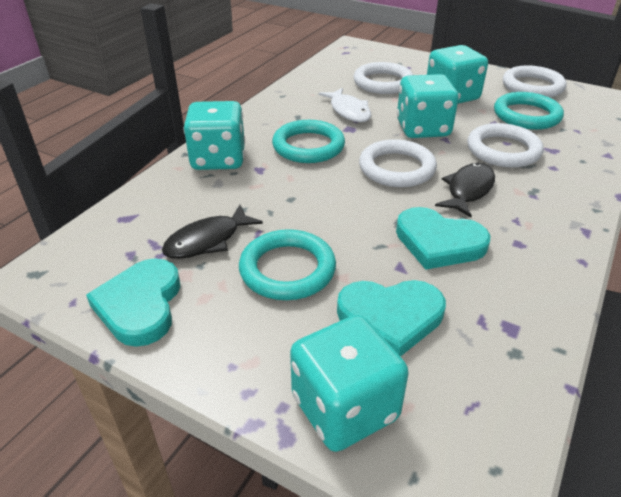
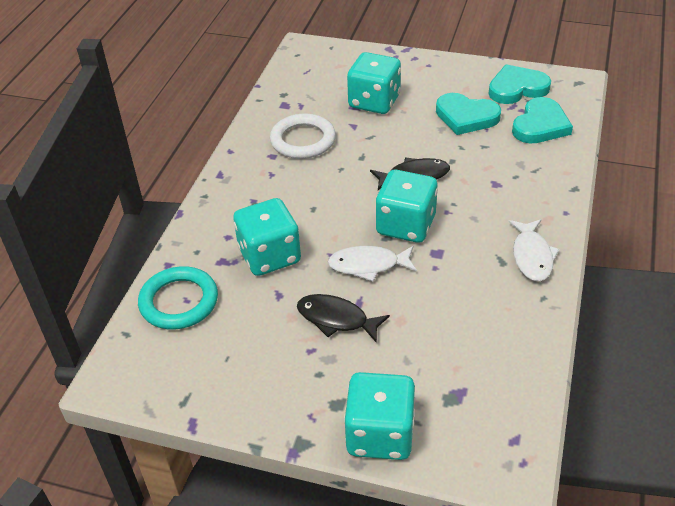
turquoise ring: [239,229,336,300] [272,120,345,163] [494,92,564,130] = 3 -> [138,266,218,329] = 1
white fish: [318,88,371,122] = 1 -> [328,246,417,281] [508,219,559,282] = 2
white ring: [353,62,413,94] [359,139,437,187] [467,123,544,168] [503,65,567,97] = 4 -> [270,114,336,159] = 1

